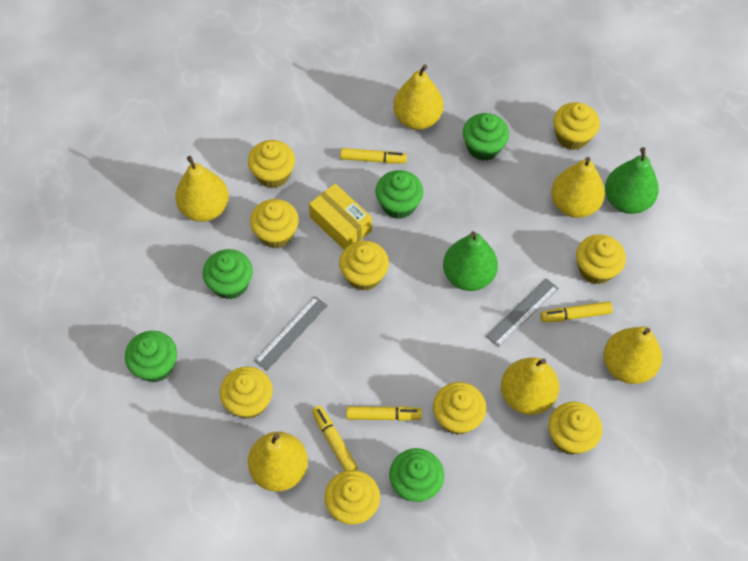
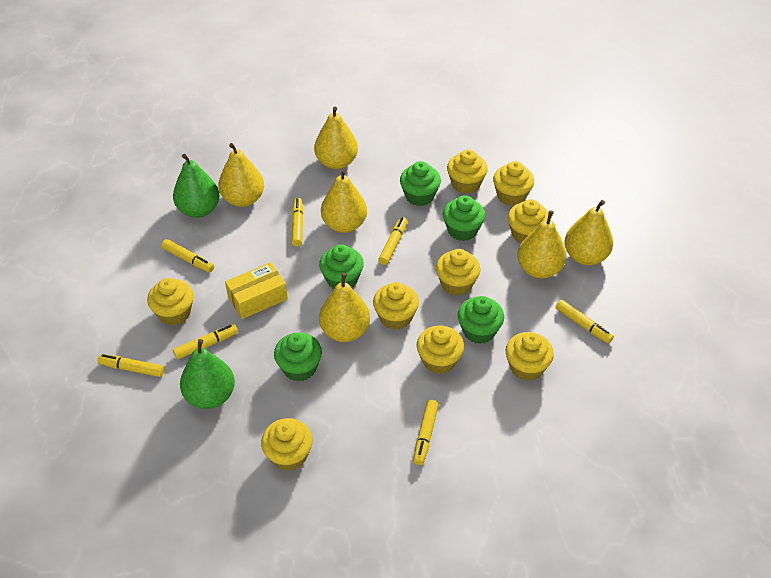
grey ruler: [255,296,328,371] [486,278,559,347] = 2 -> none = 0
yellow marker: [312,406,358,471] [340,148,407,163] [346,406,422,421] [541,301,613,323] = 4 -> [98,354,165,377] [161,239,214,273] [173,324,238,359] [292,198,303,247] [378,217,407,265] [413,400,439,465] [556,300,614,344] = 7

